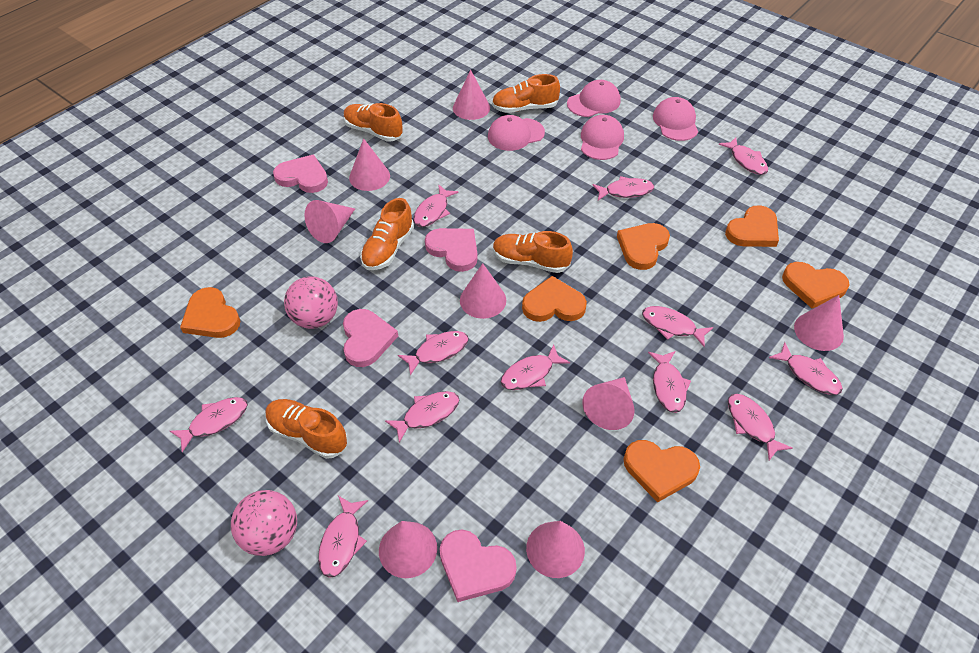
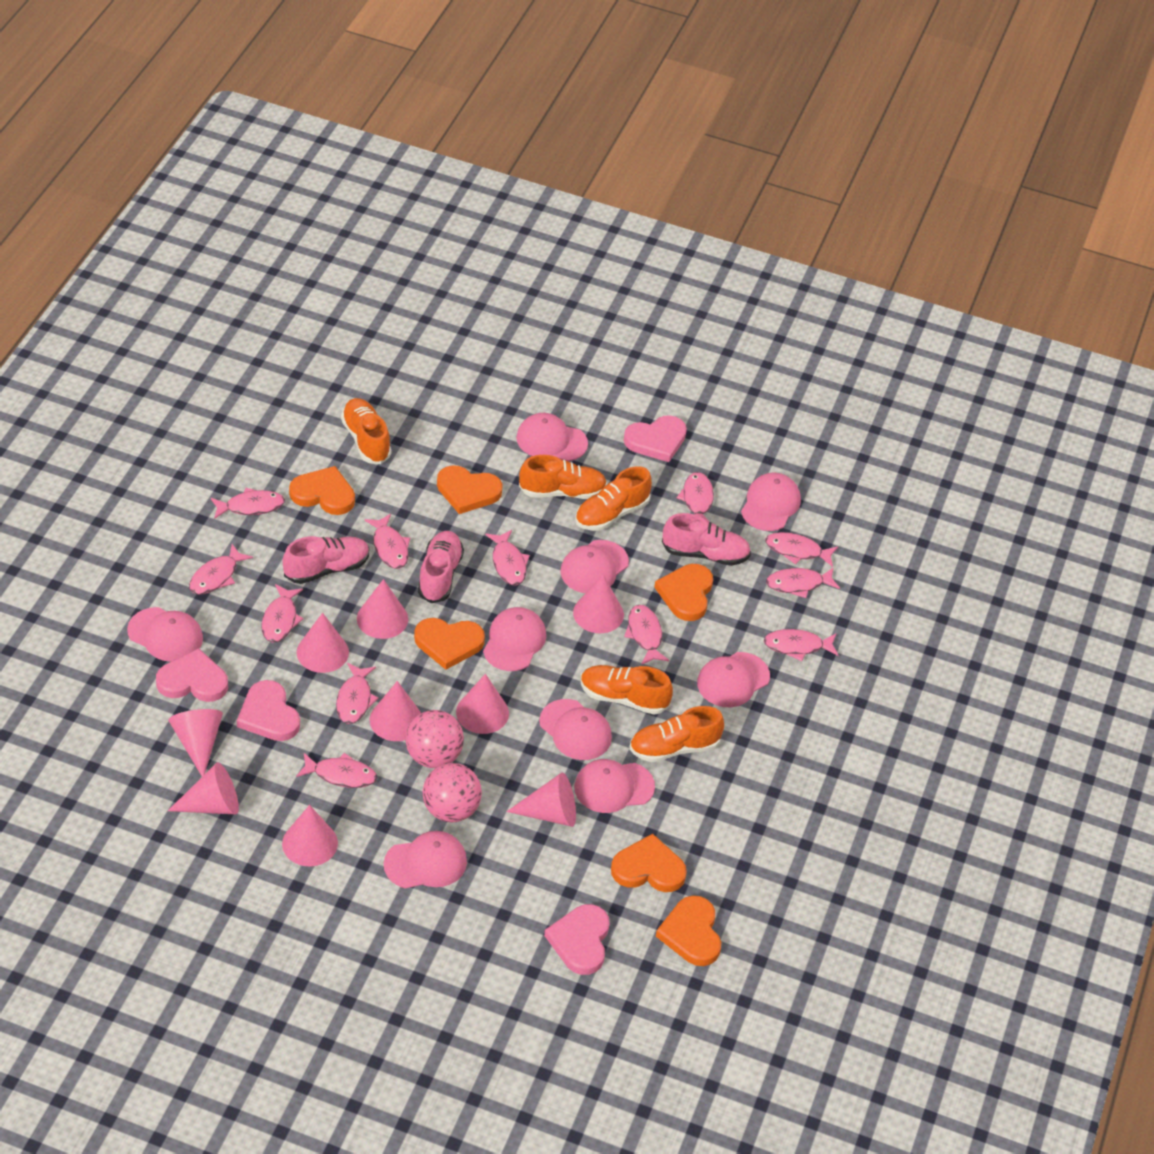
pink cap: [488,115,545,151] [567,80,620,117] [581,115,624,160] [653,97,698,141] = 4 -> [127,607,203,662] [384,831,467,889] [483,607,546,671] [516,413,588,461] [539,699,612,760] [560,540,629,593] [574,759,655,813] [697,652,770,707] [741,472,801,531] = 9
pink cone: [304,200,355,243] [349,138,390,191] [379,521,437,578] [453,70,490,120] [460,263,506,319] [526,521,585,578] [582,377,635,430] [794,295,844,351] = 8 -> [168,762,239,815] [169,709,223,776] [282,805,338,866] [296,613,349,673] [357,579,408,639] [370,681,421,741] [456,674,509,734] [506,772,576,827] [573,574,624,633] = 9
pink shoe: none = 0 -> [282,536,369,584] [418,531,464,603] [662,513,751,566] = 3

